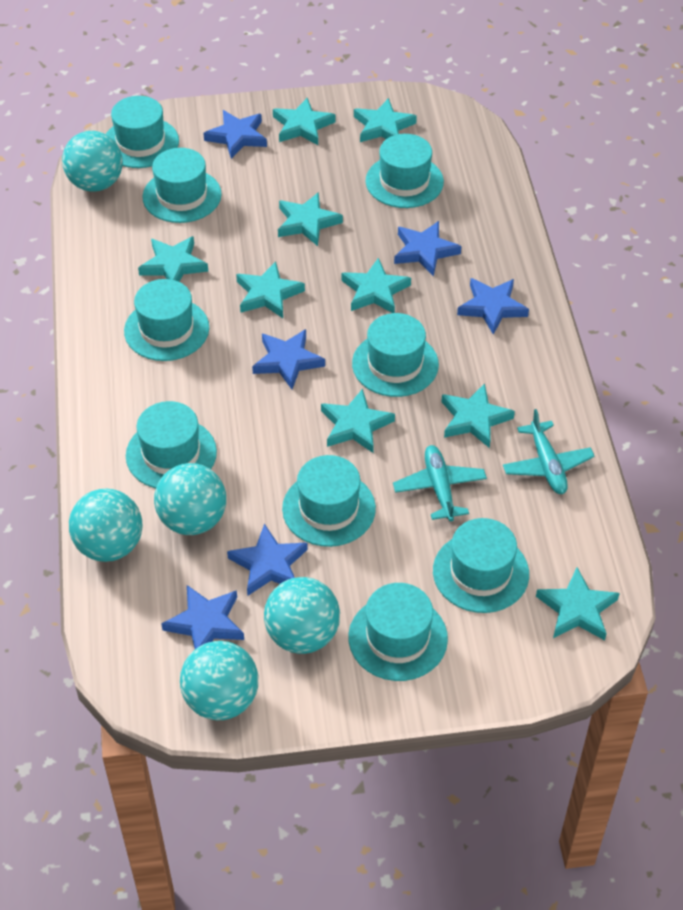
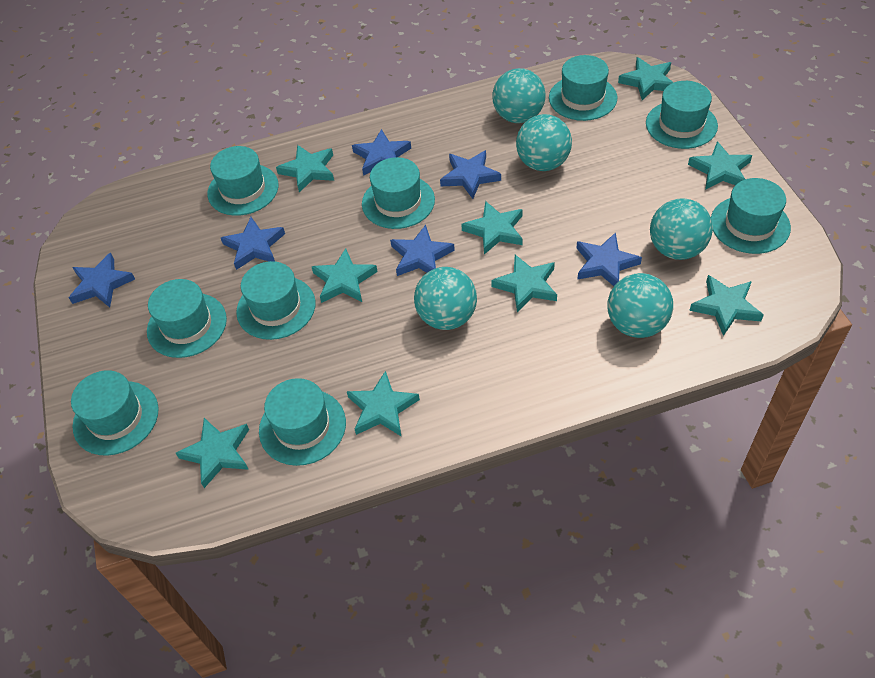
turquoise plane: [393,445,487,522] [503,409,595,494] = 2 -> none = 0

